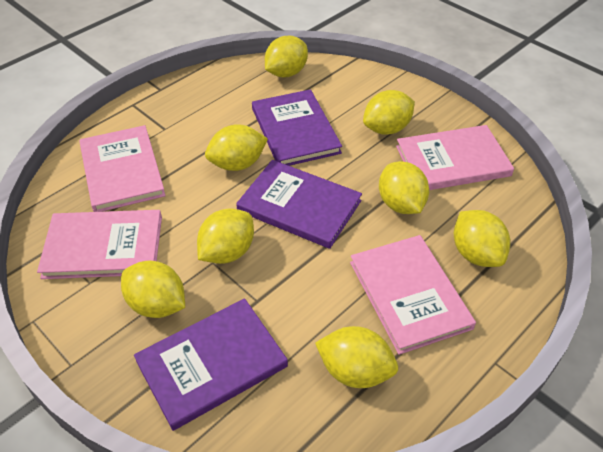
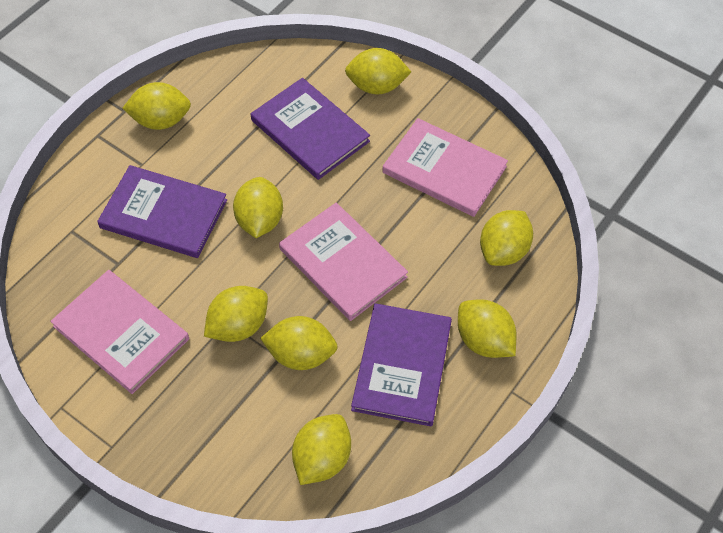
pink book: [37,210,162,279] [79,125,166,212] [350,235,476,355] [396,125,514,190] = 4 -> [50,270,189,394] [279,202,408,321] [382,118,508,217] = 3

